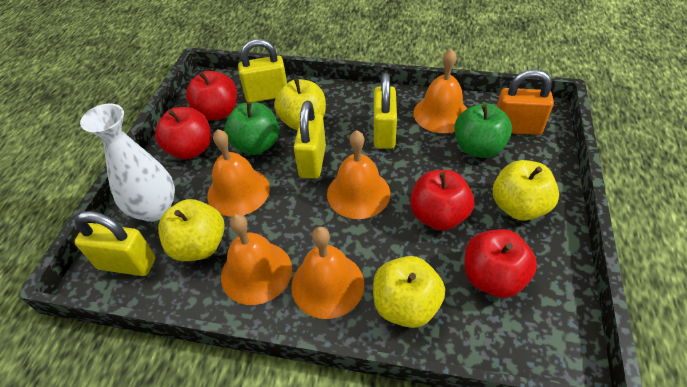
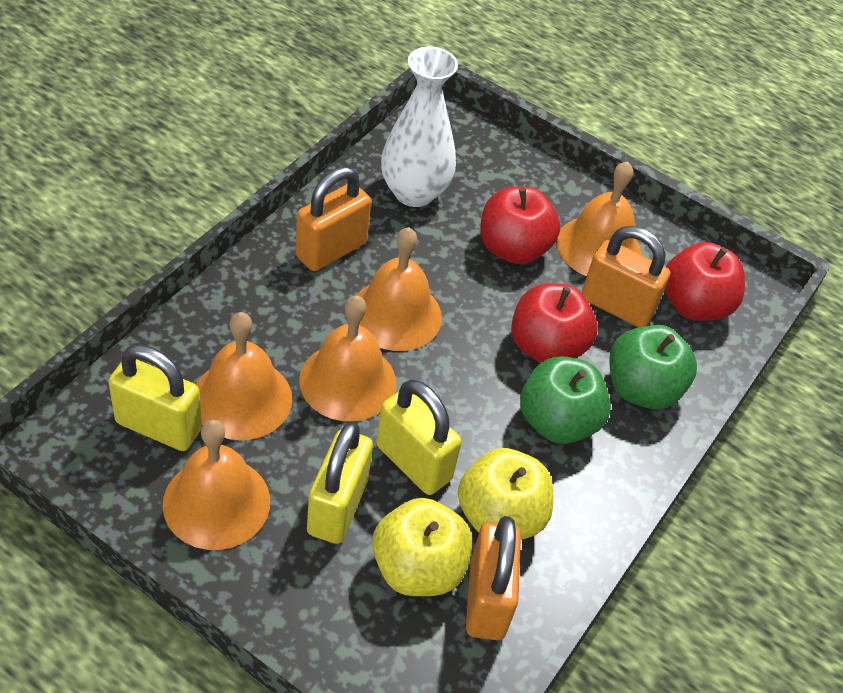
orange padlock: [497,69,554,135] = 1 -> [296,167,371,271] [466,516,521,640] [581,226,670,327] = 3
red apple: [155,107,211,160] [186,71,237,121] [410,170,474,231] [464,229,537,298] = 4 -> [480,186,560,264] [511,283,598,363] [664,242,745,321] = 3
yellow apple: [158,199,225,261] [274,78,326,130] [373,256,445,328] [493,160,559,221] = 4 -> [372,498,472,596] [458,448,553,540] = 2
yellow padlock: [75,211,156,276] [238,39,287,102] [294,101,326,179] [374,73,397,149] = 4 -> [109,345,202,451] [307,422,373,544] [376,380,462,495] = 3

